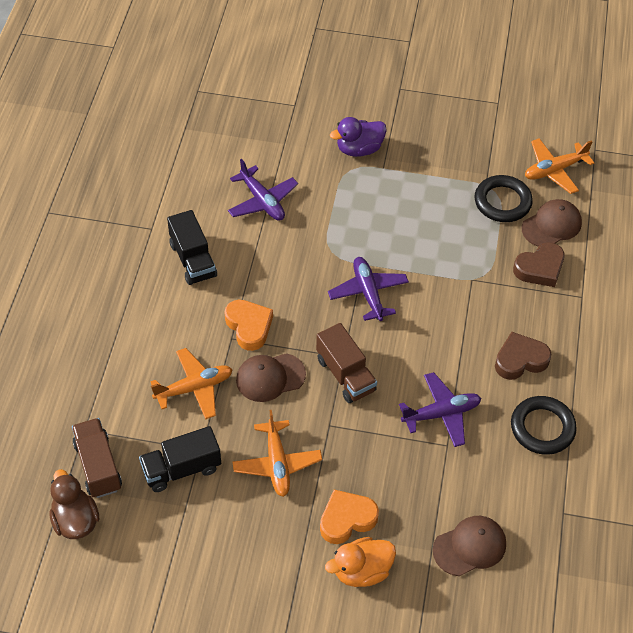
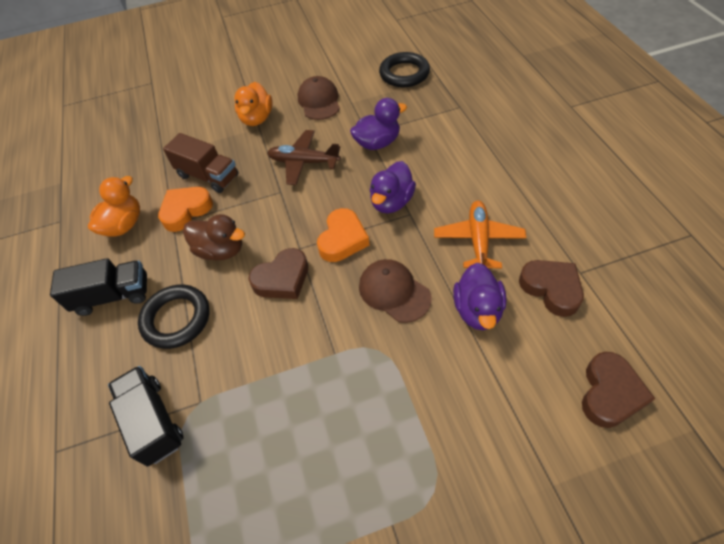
brown cap: [236,353,306,402] [433,516,506,576] [522,199,582,247] = 3 -> [298,76,340,120] [359,259,431,323] = 2
brown heart: [495,332,551,380] [513,242,565,287] = 2 -> [248,248,308,299] [519,260,584,317] [582,352,656,428] = 3
brown plane: none = 0 -> [267,130,341,185] = 1
brown truck: [72,418,122,498] [316,323,377,403] = 2 -> [163,133,238,193] = 1
orange duck: [325,537,396,587] = 1 -> [88,176,140,237] [234,82,273,126] = 2
orange plane: [150,348,233,419] [232,410,322,497] [525,138,594,194] = 3 -> [434,201,526,268] = 1
purple duck: [330,117,387,157] = 1 -> [350,98,407,150] [370,161,416,213] [453,263,506,330] = 3
purple plane: [228,159,298,221] [328,257,409,321] [399,372,481,447] = 3 -> none = 0

